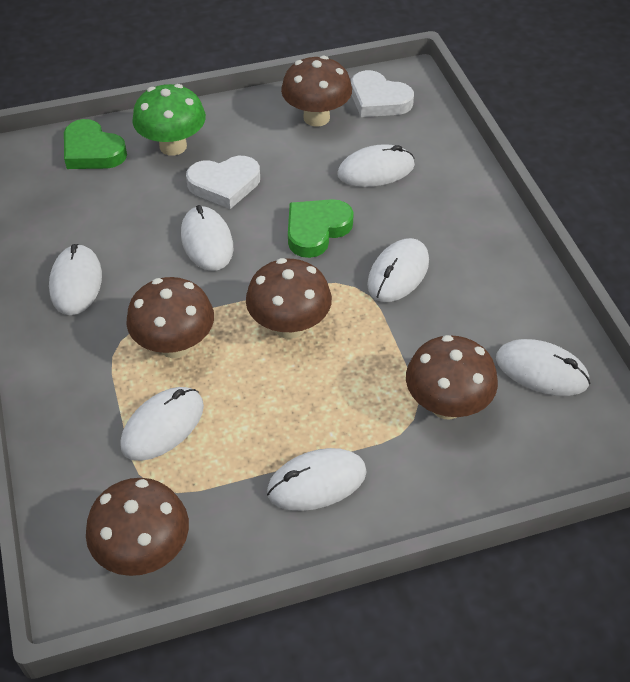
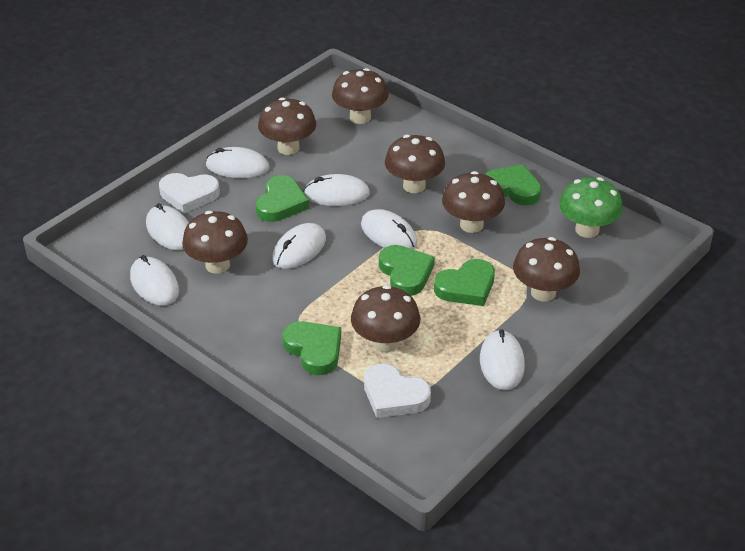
brown mushroom: [86,478,189,576] [126,277,214,358] [246,258,332,339] [281,56,352,127] [406,335,498,420] = 5 -> [182,211,248,274] [258,97,316,155] [332,68,388,124] [351,285,420,352] [385,135,445,193] [442,171,505,233] [513,237,580,302] = 7
green heart: [64,119,127,169] [288,199,354,258] = 2 -> [256,175,309,222] [283,321,341,375] [379,245,435,296] [434,259,495,306] [485,164,542,205] = 5

